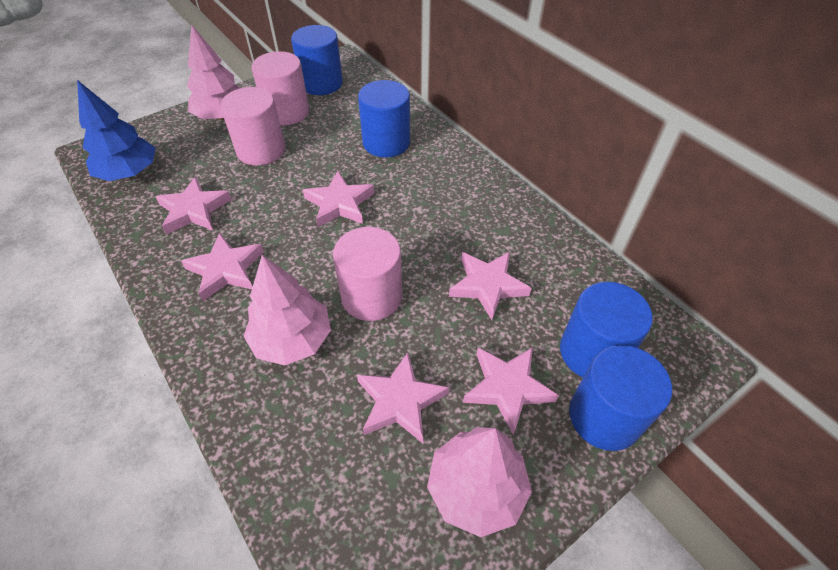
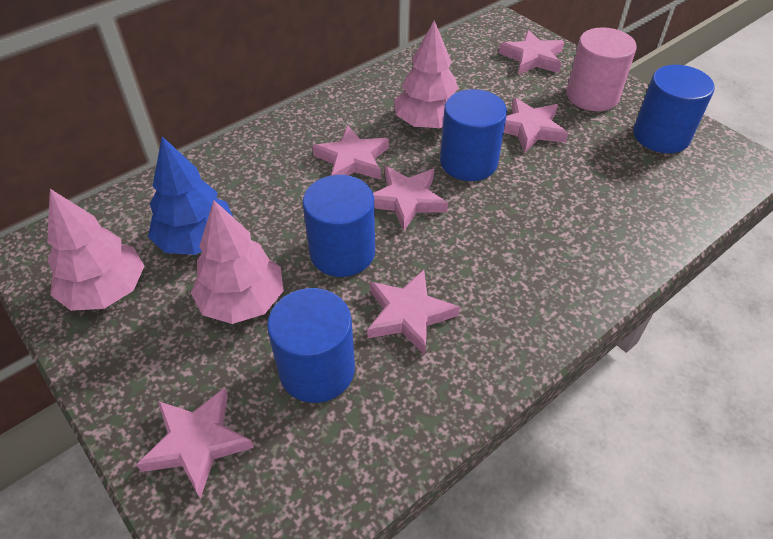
pink cylinder: [220,87,285,166] [251,51,309,125] [333,227,402,321] = 3 -> [567,27,637,112] = 1

